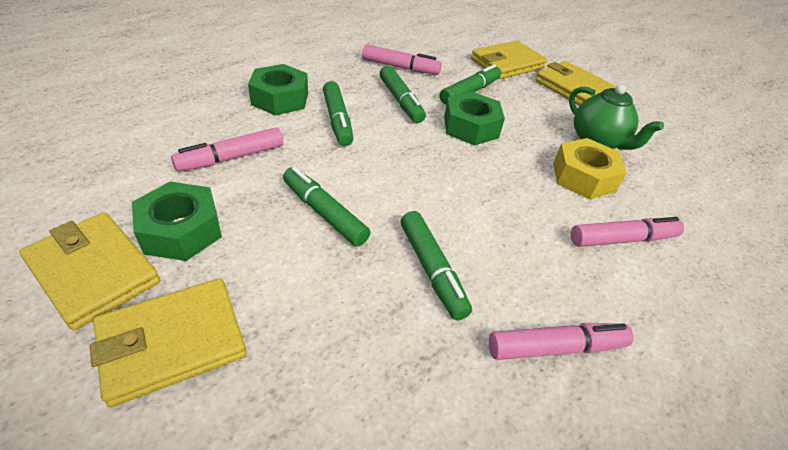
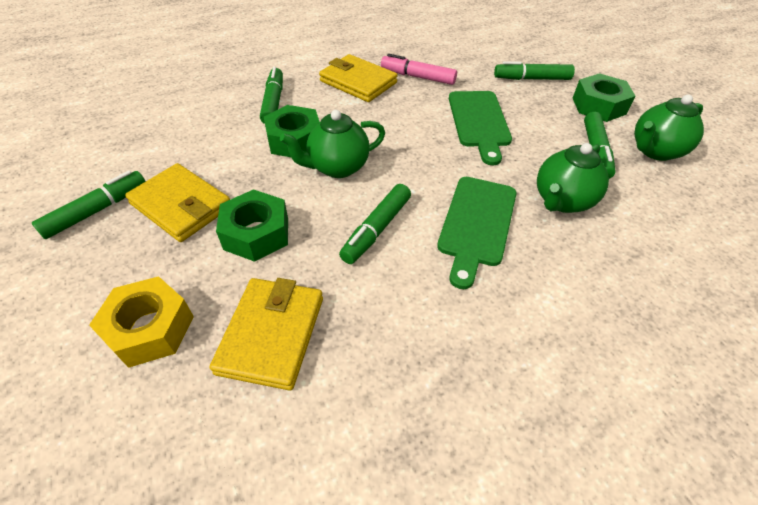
green cutting board: none = 0 -> [437,177,517,289] [449,91,512,165] = 2
green teapot: [569,84,664,150] = 1 -> [280,110,385,178] [537,143,609,213] [634,95,704,161] = 3
pink marker: [171,127,284,172] [362,44,442,75] [489,323,634,360] [571,217,684,247] = 4 -> [381,54,457,85] = 1
yellow wallet: [19,212,160,330] [90,278,247,407] [471,40,547,79] [535,61,617,106] = 4 -> [125,163,230,242] [210,278,323,390] [319,54,398,102] = 3

